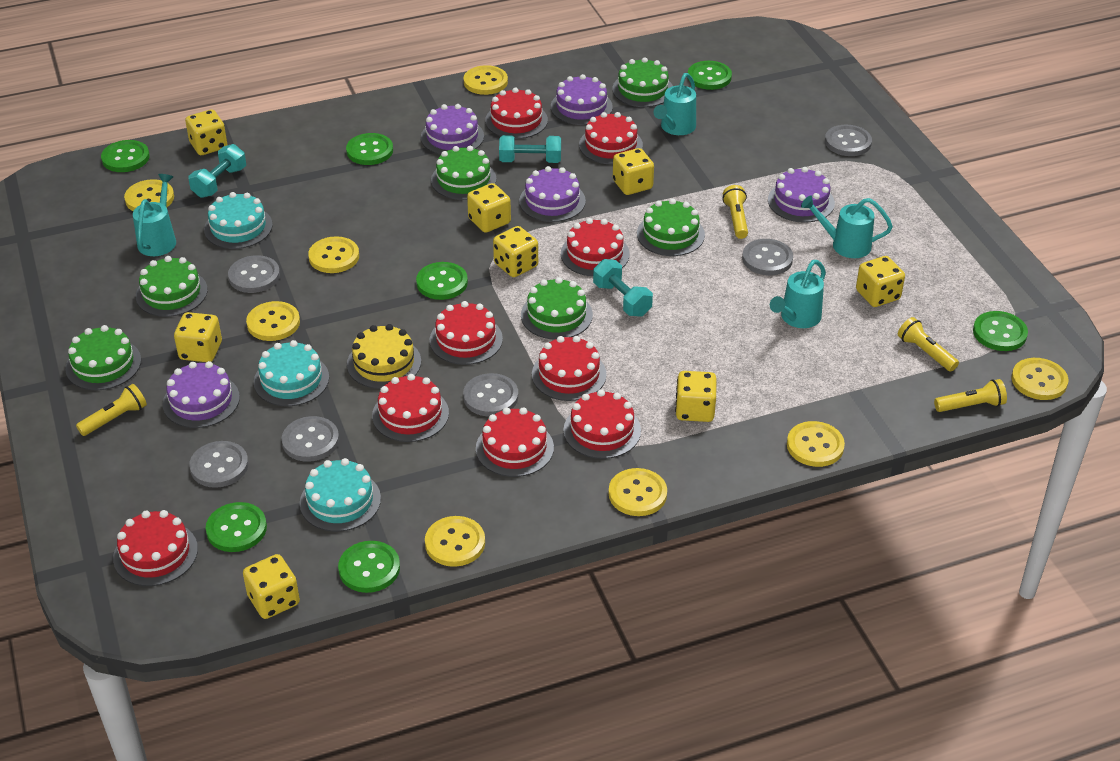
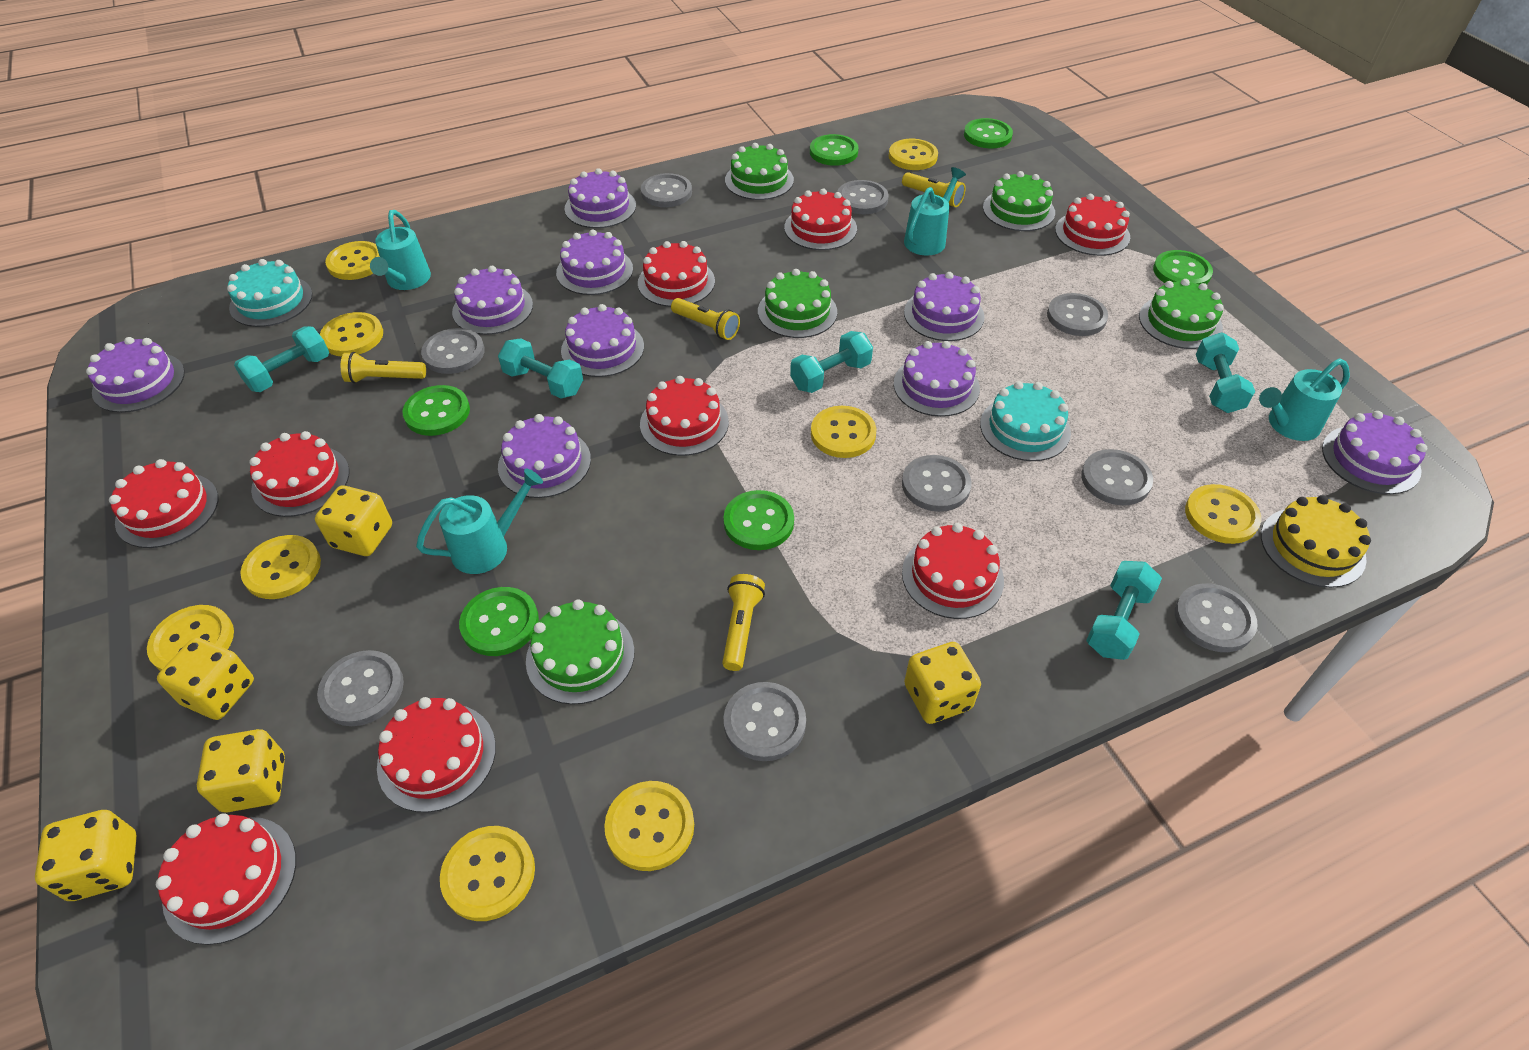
green button: [101,140,150,172] [206,502,267,552] [338,541,400,593] [346,133,393,165] [416,262,468,300] [688,61,732,90] [973,311,1028,351] = 7 -> [402,385,470,436] [459,587,539,656] [723,490,794,550] [810,134,858,166] [964,118,1013,148] [1153,250,1213,285] = 6
green cake: [65,325,141,391] [136,256,208,317] [431,146,497,200] [521,277,593,339] [612,57,673,107] [637,198,705,256] = 6 -> [526,599,634,705] [725,143,794,200] [758,269,837,338] [983,171,1055,231] [1139,279,1224,349] = 5
grey button: [189,441,248,488] [228,255,280,293] [282,416,339,462] [463,373,518,417] [742,239,793,275] [825,125,872,156] = 6 -> [317,650,404,726] [421,328,485,374] [641,173,692,207] [724,682,806,761] [837,180,889,214] [902,455,972,512] [1047,293,1108,336] [1081,449,1153,505] [1175,583,1258,652] = 9
purple cake: [163,361,240,428] [421,104,484,155] [519,166,586,222] [551,74,613,125] [768,167,835,223] = 5 -> [86,337,185,413] [452,266,533,335] [498,414,591,498] [556,229,633,295] [561,304,644,377] [565,168,636,228] [894,341,980,417] [904,272,985,341] [1322,411,1427,494] = 9
turquoise cake: [204,192,273,249] [254,340,329,406] [300,458,381,532] = 3 -> [227,259,313,327] [980,381,1071,461] = 2
turquoise dumbbell: [188,144,246,198] [499,135,561,163] [593,259,653,317] = 3 -> [234,326,329,392] [498,338,583,399] [790,331,873,393] [1086,561,1162,660] [1196,332,1255,413] = 5
yellow button: [124,179,174,211] [246,301,300,341] [308,236,359,273] [425,516,485,567] [464,65,508,95] [609,468,667,516] [787,421,845,467] [1011,358,1069,400] = 8 -> [147,605,234,671] [240,535,321,599] [320,312,383,356] [325,241,380,280] [440,826,535,921] [604,781,694,871] [811,406,876,458] [889,139,938,170] [1185,484,1261,544] = 9
yellow dice: [174,312,222,362] [185,109,227,155] [243,554,300,619] [467,183,511,233] [493,226,538,277] [613,148,654,195] [675,371,717,422] [856,256,905,307] = 8 -> [35,810,137,901] [157,637,254,720] [197,729,285,813] [315,486,392,556] [904,642,981,724] = 5

